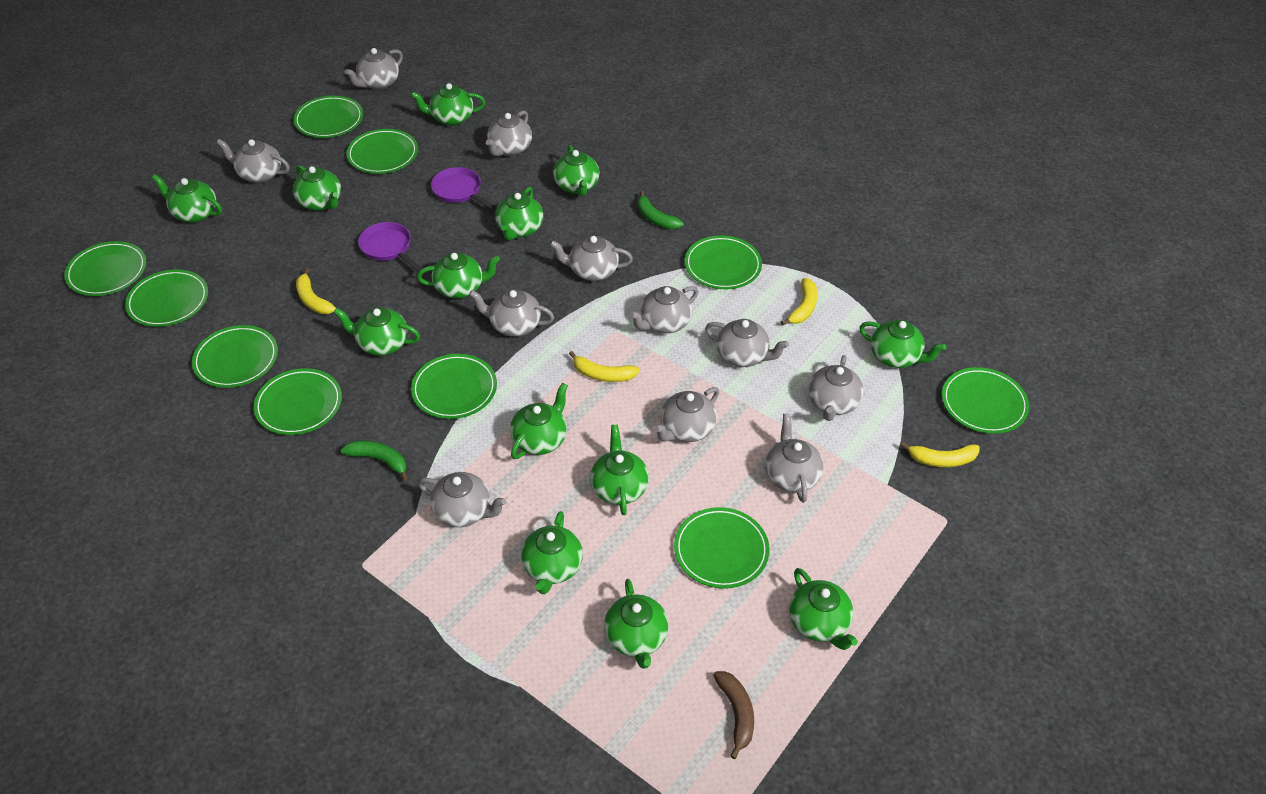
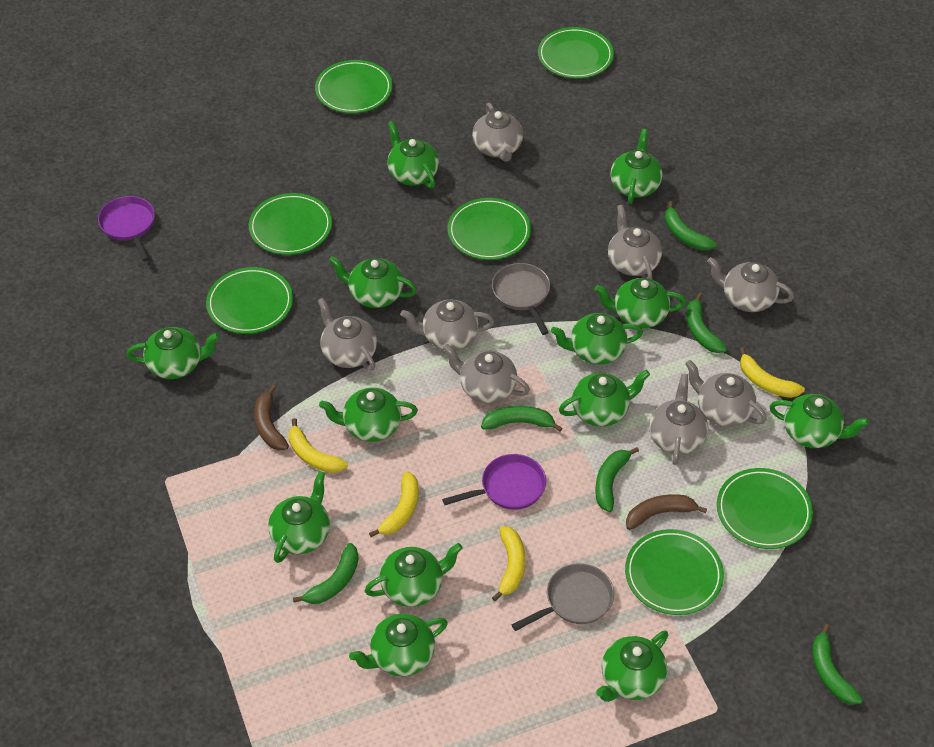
brown banana: [713,671,754,759] = 1 -> [254,385,289,451] [626,494,707,530] = 2
green banana: [341,440,408,481] [637,191,684,230] = 2 -> [293,543,359,604] [481,406,563,432] [595,447,639,512] [665,201,717,251] [686,293,727,353] [812,624,863,705] = 6
green plate: [64,241,147,296] [125,269,208,327] [192,325,278,388] [254,368,342,435] [293,96,363,138] [346,129,418,174] [411,354,497,419] [674,507,770,589] [685,235,762,289] [942,367,1029,434] = 10 -> [206,267,293,334] [249,193,332,255] [315,60,392,113] [448,198,531,260] [538,27,614,79] [625,529,724,615] [717,468,813,549] = 7
grey pan: none = 0 -> [492,263,550,335] [512,563,614,631] = 2
grey teapot: [216,139,290,183] [345,48,403,90] [418,472,507,527] [469,289,554,337] [486,110,532,156] [550,235,633,281] [629,286,698,333] [654,387,719,442] [705,319,789,367] [765,413,824,503] [808,355,864,421] = 11 -> [318,297,377,371] [400,299,494,350] [443,344,530,404] [472,103,523,162] [608,204,662,279] [649,374,708,465] [685,360,767,427] [707,257,794,312] = 8

